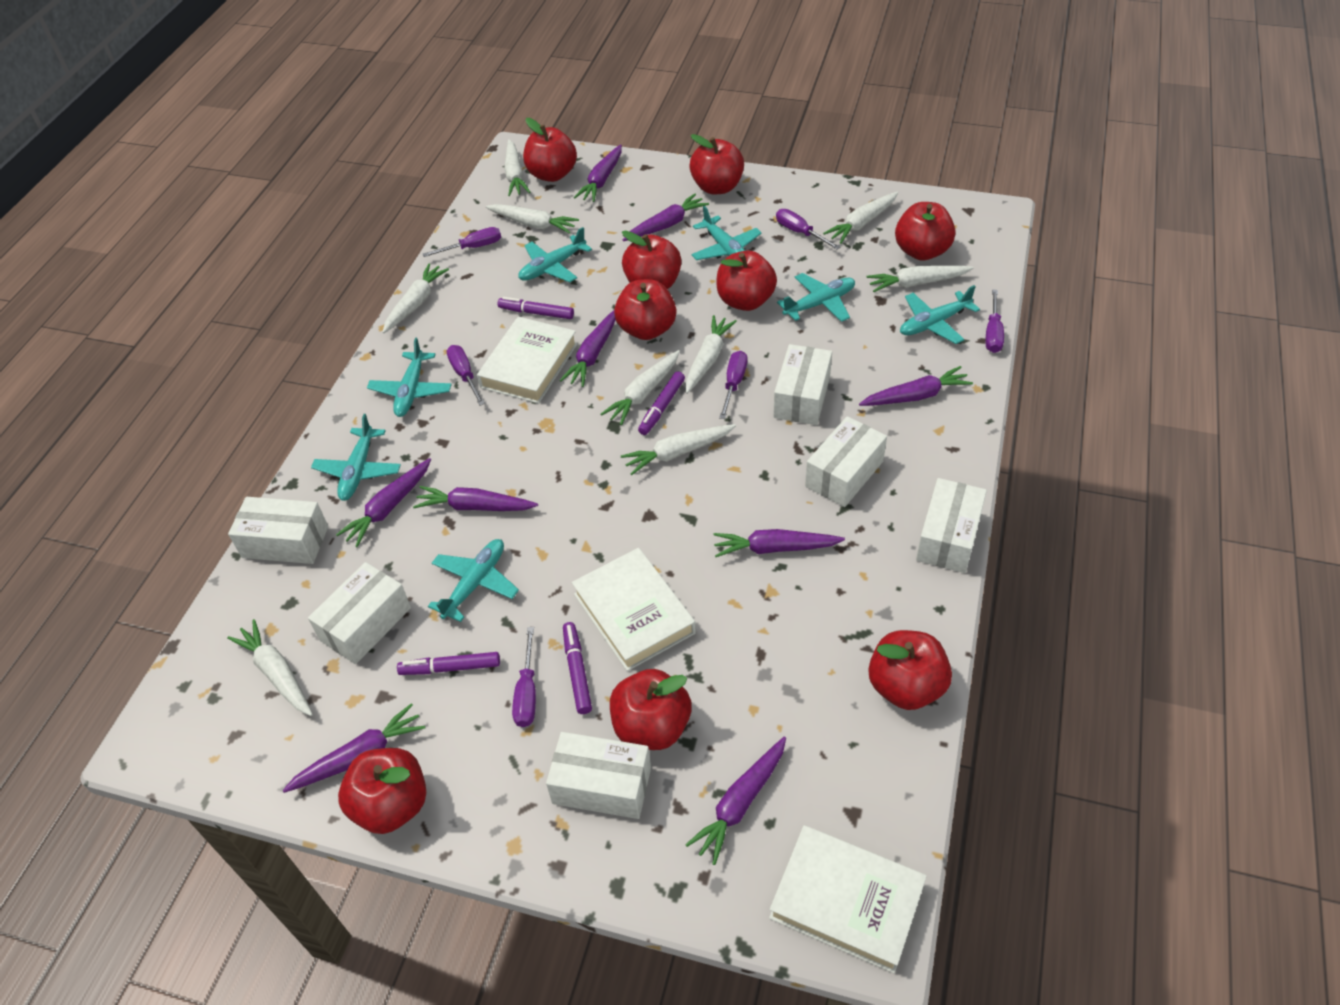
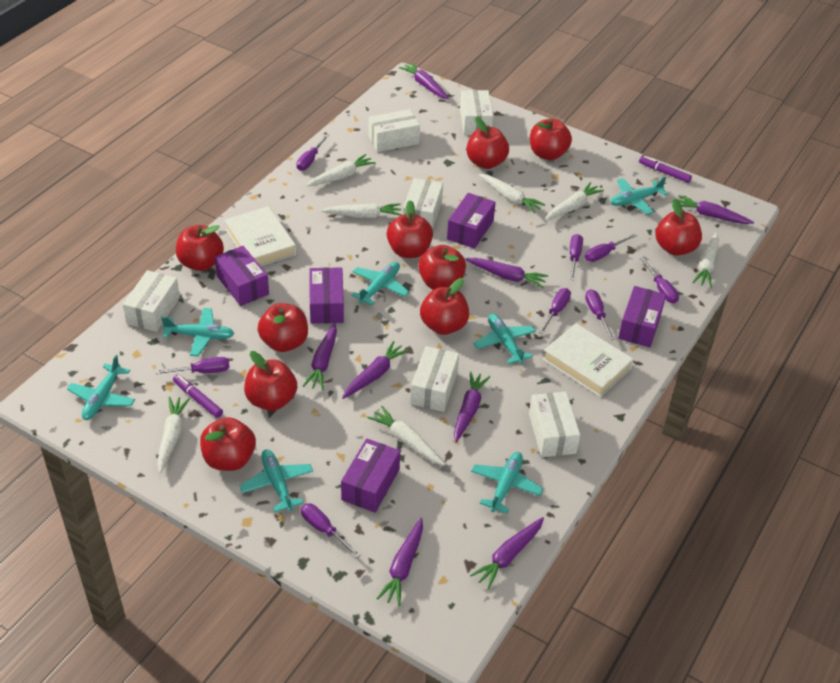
purple box: none = 0 -> [215,246,269,306] [309,267,344,324] [341,438,400,513] [447,193,496,249] [618,286,666,347] = 5
purple carrot: [282,703,425,793] [336,458,431,547] [413,486,538,511] [560,310,616,387] [574,144,622,202] [623,194,709,241] [685,737,786,865] [713,529,845,557] [859,366,973,406] = 9 -> [303,323,337,390] [342,341,409,399] [376,518,423,606] [399,62,449,99] [454,371,490,443] [466,258,548,288] [470,517,544,590] [678,195,754,224] = 8
purple marker: [397,652,500,675] [498,297,574,319] [563,622,592,714] [638,371,685,435] = 4 -> [173,374,223,418] [639,156,692,183] = 2
purple screwdriver: [423,227,501,257] [447,345,485,406] [512,627,536,727] [719,351,747,419] [776,209,840,250] [986,289,1004,353] = 6 -> [155,357,230,374] [296,134,329,171] [301,503,361,558] [539,288,571,334] [570,234,583,280] [585,233,637,262] [585,289,615,340] [640,257,679,303] = 8
red apple: [338,748,426,834] [523,118,577,182] [610,669,692,750] [614,279,676,340] [622,230,681,289] [689,134,744,194] [716,251,777,311] [868,630,952,710] [895,202,956,261] = 9 -> [176,225,224,271] [200,417,256,471] [244,351,297,411] [258,303,308,352] [387,200,433,258] [418,245,466,290] [420,278,469,335] [466,117,509,169] [530,119,572,160] [656,199,702,256] = 10
white book: [477,317,578,404] [572,548,696,671] [769,825,927,973] = 3 -> [225,206,296,266] [543,323,634,397] = 2
white carrot: [227,619,313,716] [383,263,449,333] [486,204,579,234] [504,139,530,196] [601,350,680,425] [621,424,736,475] [685,315,737,394] [823,192,898,244] [867,266,974,292] = 9 -> [157,396,190,473] [306,154,376,187] [321,203,402,218] [367,406,445,465] [479,174,545,214] [545,182,604,221] [692,233,719,288] = 7

